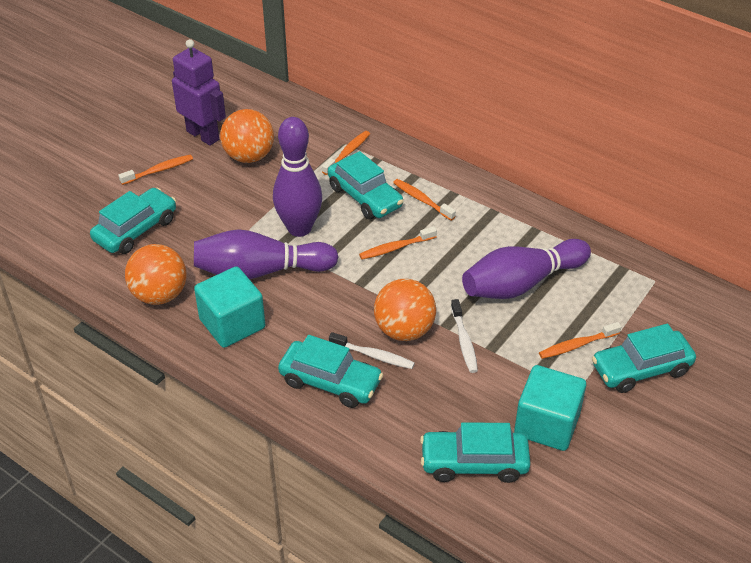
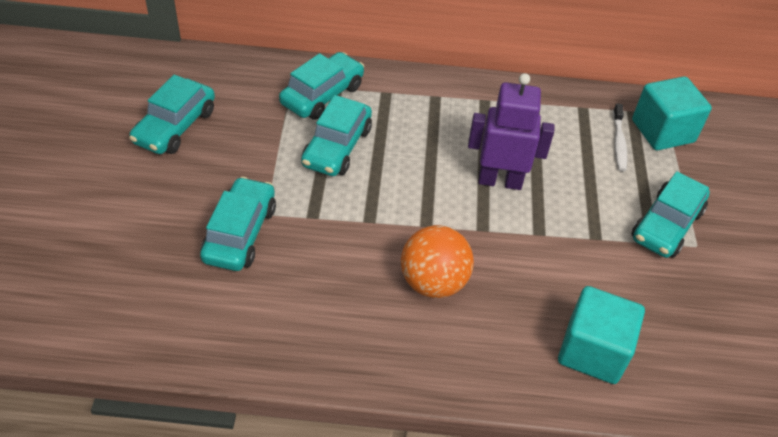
orange ball: [125,244,187,305] [220,109,274,163] [374,279,436,341] = 3 -> [401,225,474,298] = 1
orange toothbrush: [118,154,193,185] [322,131,370,175] [359,226,437,260] [393,179,456,221] [539,322,621,359] = 5 -> none = 0
purple bowling pin: [194,229,338,279] [273,117,322,237] [462,239,591,299] = 3 -> none = 0
white toothbrush: [329,332,415,369] [451,299,478,373] = 2 -> [613,104,627,171] = 1

